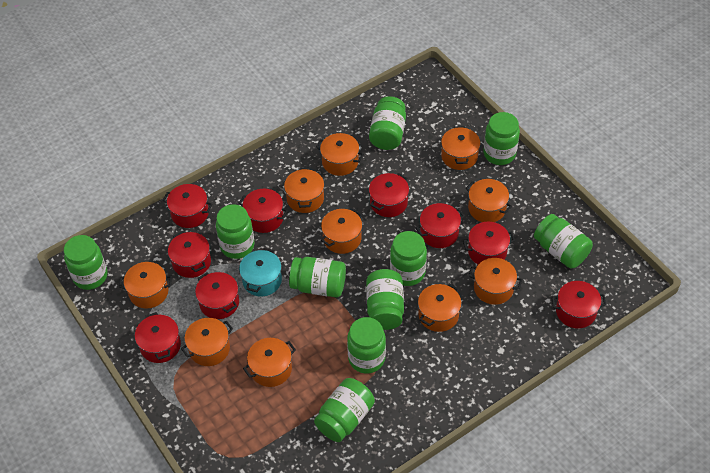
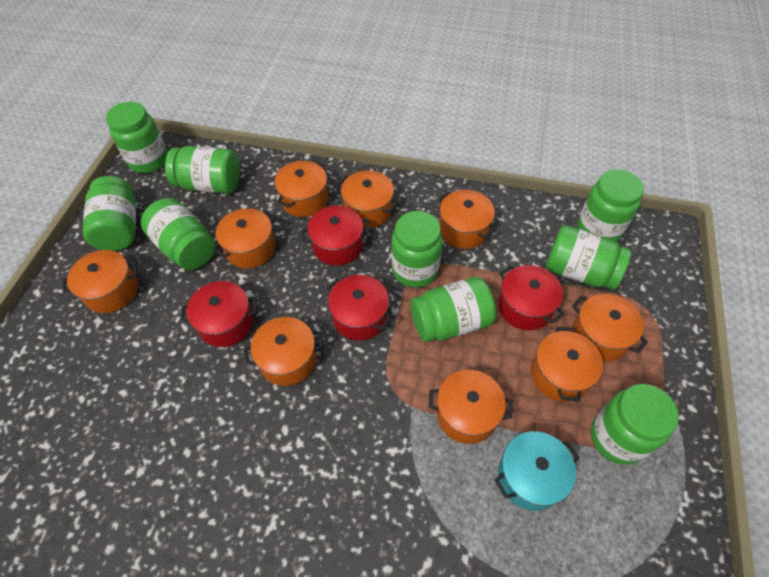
green jar: [64,235,108,290] [216,204,254,259] [289,257,346,297] [314,378,375,442] [347,317,386,374] [366,269,404,330] [369,96,406,150] [390,231,427,286] [483,112,520,165] [534,214,593,269] = 10 -> [83,176,136,251] [106,102,168,173] [141,198,215,270] [165,146,240,194] [392,211,443,288] [410,277,496,342] [546,225,631,290] [578,169,644,242] [591,384,679,465] = 9
orange pot: [119,262,172,308] [181,318,233,366] [243,338,296,387] [284,168,324,213] [316,133,364,176] [321,209,362,254] [418,283,461,332] [441,126,480,170] [466,179,512,222] [468,258,522,305] = 10 -> [62,250,138,313] [213,208,276,269] [244,317,324,386] [275,160,328,217] [338,170,398,228] [428,370,513,444] [438,190,496,249] [531,327,603,402] [572,294,648,362] = 9
red pot: [135,312,181,363] [163,184,213,228] [168,231,211,278] [195,272,239,319] [239,189,288,233] [369,173,409,217] [416,203,465,248] [463,222,515,264] [551,281,607,328] = 9 -> [180,281,257,347] [301,206,371,266] [327,275,392,341] [498,265,564,331] = 4

